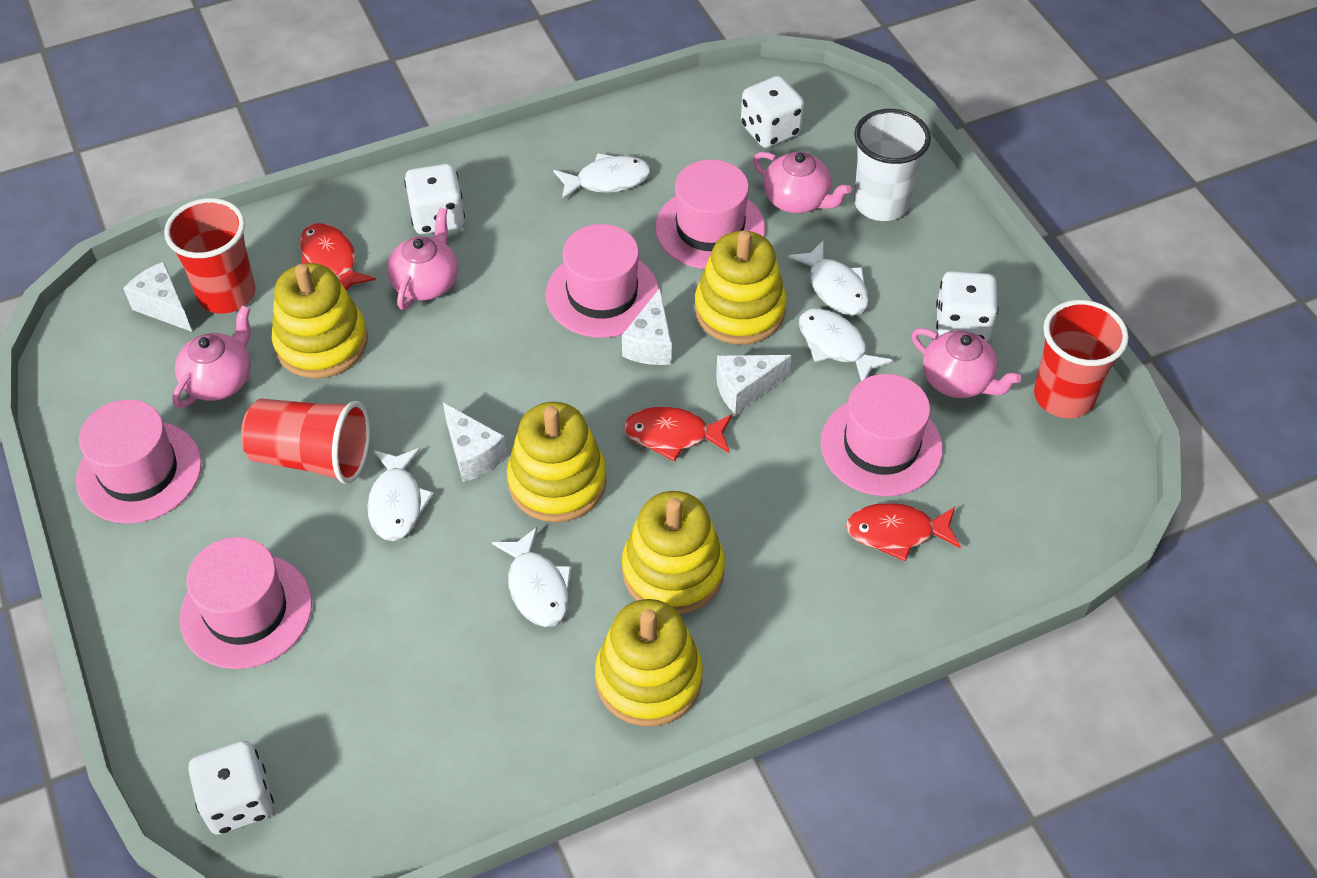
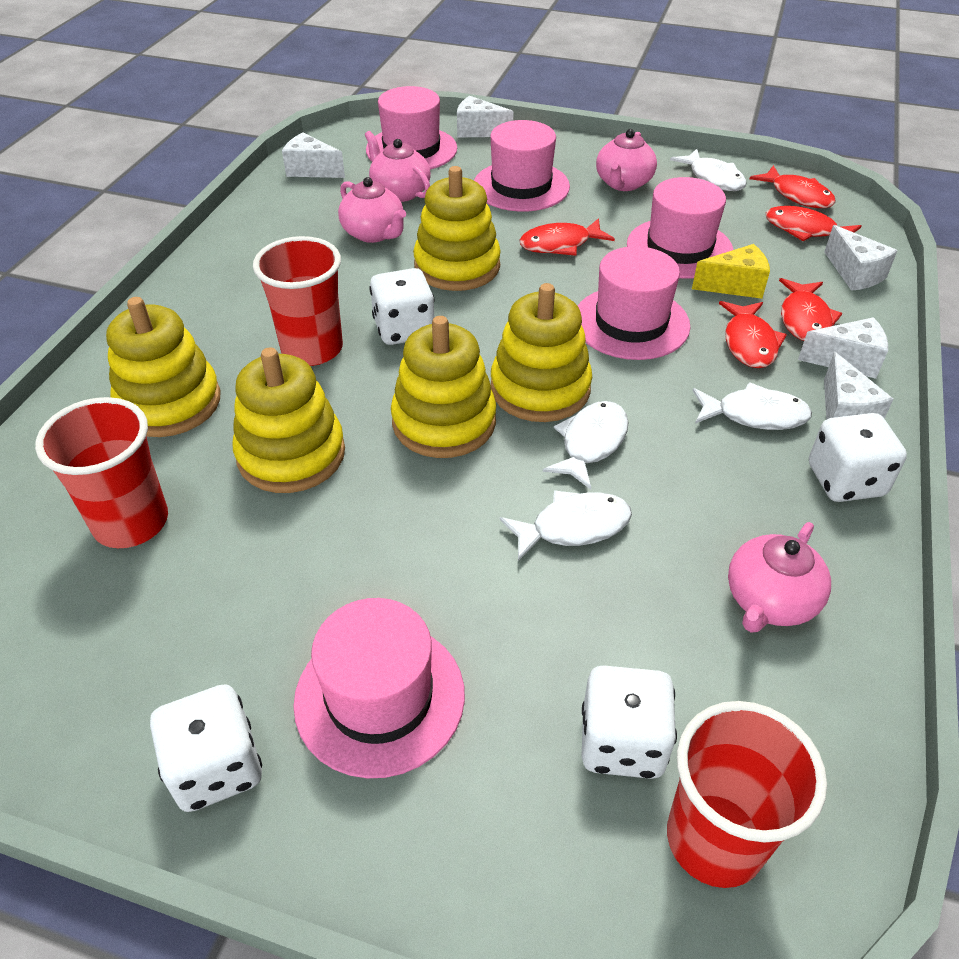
red fish: [300,223,376,291] [624,407,732,462] [846,503,961,562] = 3 -> [519,218,615,256] [719,301,787,368] [750,165,836,208] [766,206,862,241] [779,278,842,341] = 5
white cheese: [123,262,192,332] [443,403,507,482] [622,288,672,365] [716,355,792,415] = 4 -> [282,133,345,178] [457,96,513,138] [798,317,888,379] [824,225,898,291] [824,352,893,420] = 5
white cup: [854,109,931,221] = 1 -> none = 0
white fish: [367,448,434,541] [492,527,572,627] [554,153,651,200] [788,240,869,315] [799,308,893,381] = 5 -> [500,490,632,561] [543,401,629,490] [670,149,747,191] [693,382,812,430] = 4
yellow cheese: none = 0 -> [692,244,770,299] = 1

